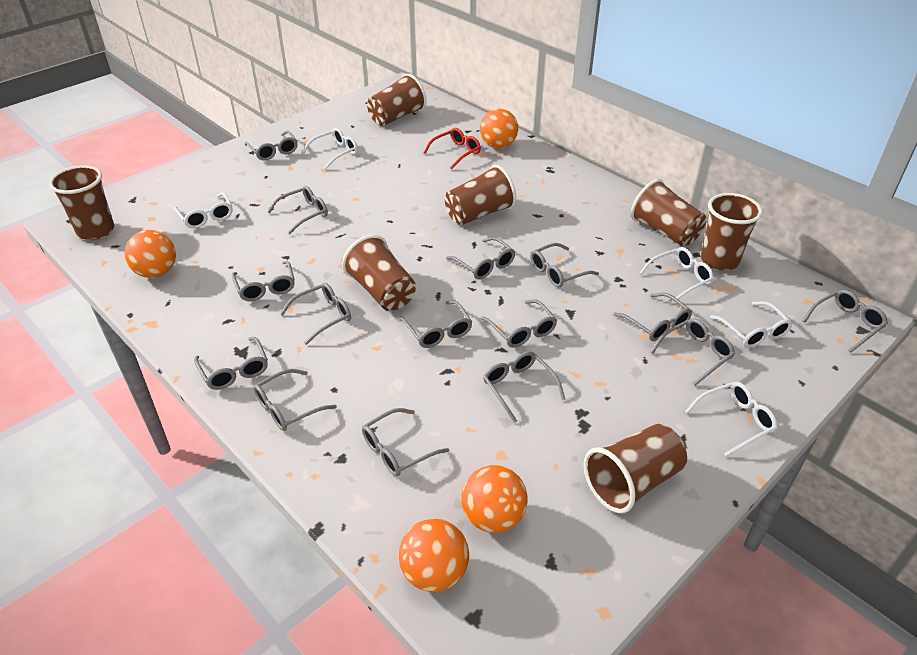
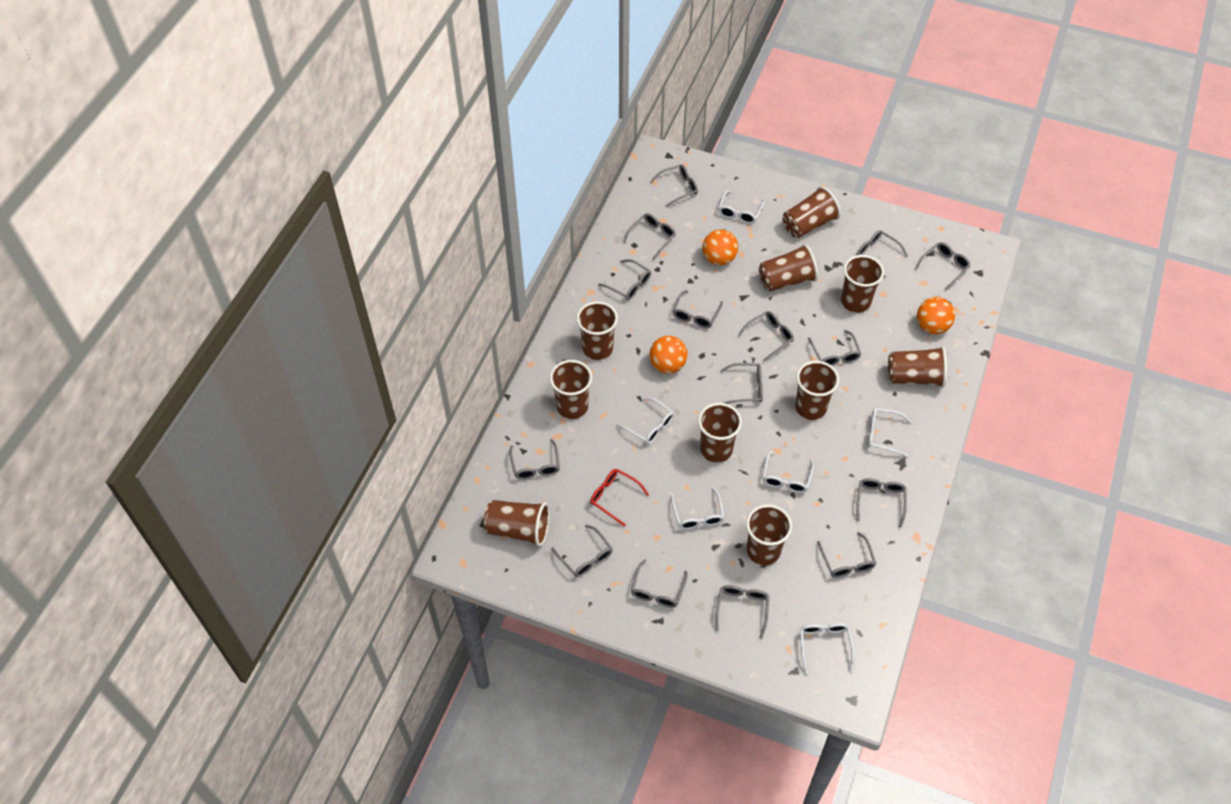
brown cup: [49,165,114,240] [342,235,416,311] [367,73,427,126] [445,165,516,225] [584,424,687,514] [631,179,706,246] [701,193,762,271] = 7 -> [484,500,550,547] [550,360,592,419] [576,301,618,360] [698,403,742,463] [746,504,792,565] [759,244,818,291] [783,186,841,238] [795,361,839,420] [841,255,884,313] [888,346,947,388] = 10
orange ball: [124,230,176,278] [399,519,469,592] [461,465,528,533] [480,109,518,148] = 4 -> [650,336,687,374] [702,229,738,266] [917,297,955,334] = 3
white glasses: [173,192,232,228] [302,128,358,170] [639,247,714,303] [685,382,778,457] [710,301,793,348] = 5 -> [616,397,674,444] [671,487,725,530] [718,190,765,224] [763,450,814,493] [800,623,855,674] [867,408,912,457] = 6

